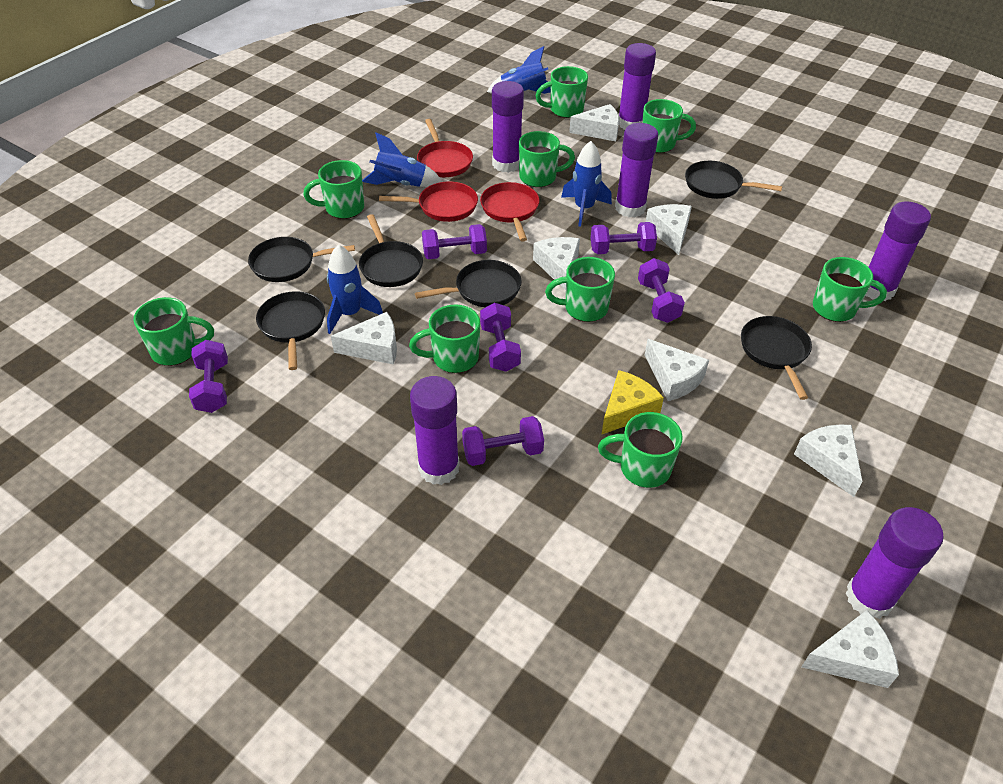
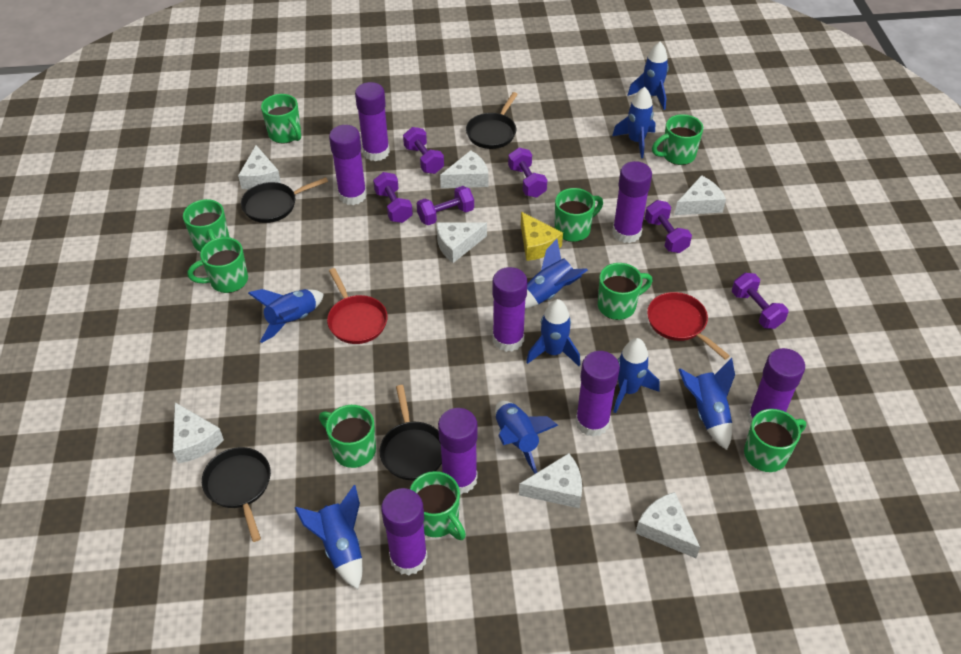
black pan: [248,237,355,282] [256,291,325,370] [359,214,423,287] [415,260,522,307] [685,161,782,199] [741,316,812,400] = 6 -> [202,447,271,542] [241,177,328,223] [380,385,442,480] [466,92,518,149] = 4
blue rocket: [327,245,383,334] [362,132,442,187] [487,46,551,94] [561,141,612,227] = 4 -> [248,289,324,343] [295,485,362,589] [495,401,558,474] [525,239,588,309] [526,299,580,366] [612,87,656,158] [613,338,660,413] [628,42,669,110] [678,358,735,450] = 9
purple glue stick: [410,376,459,485] [492,81,524,173] [615,123,658,217] [618,43,656,130] [846,507,944,619] [865,201,931,301] = 6 -> [329,125,367,205] [355,82,390,161] [381,488,428,575] [438,408,478,494] [492,267,527,352] [575,351,620,437] [613,161,652,243] [747,348,805,426] = 8
red pan: [379,182,478,222] [417,119,473,177] [480,182,539,242] = 3 -> [327,268,388,344] [647,292,730,360] = 2

